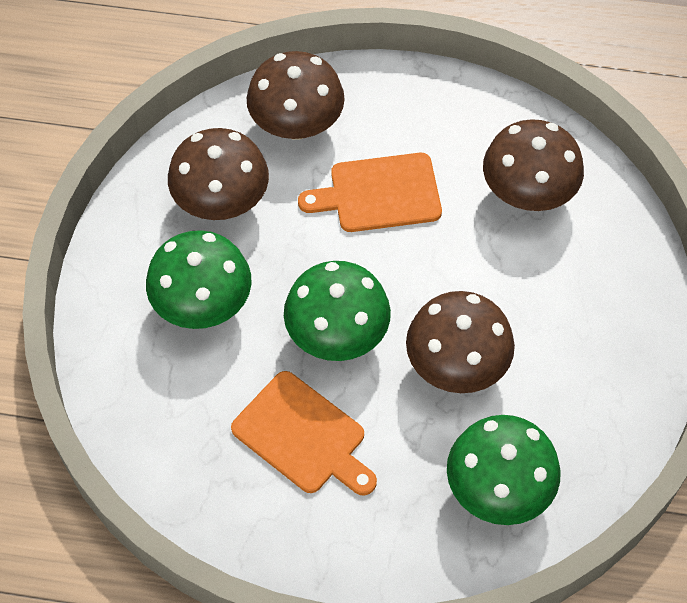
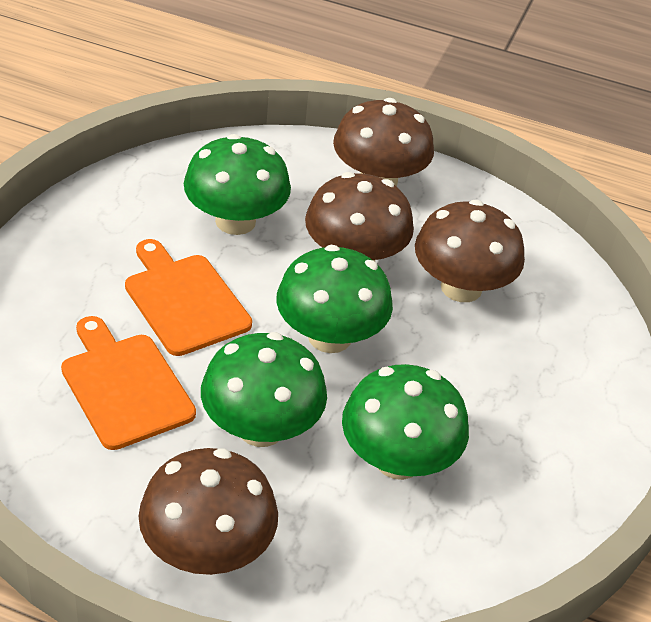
green mushroom: [146,230,252,329] [284,261,391,361] [447,415,561,525] = 3 -> [184,134,291,235] [201,332,327,447] [276,245,393,353] [342,364,469,480] = 4

